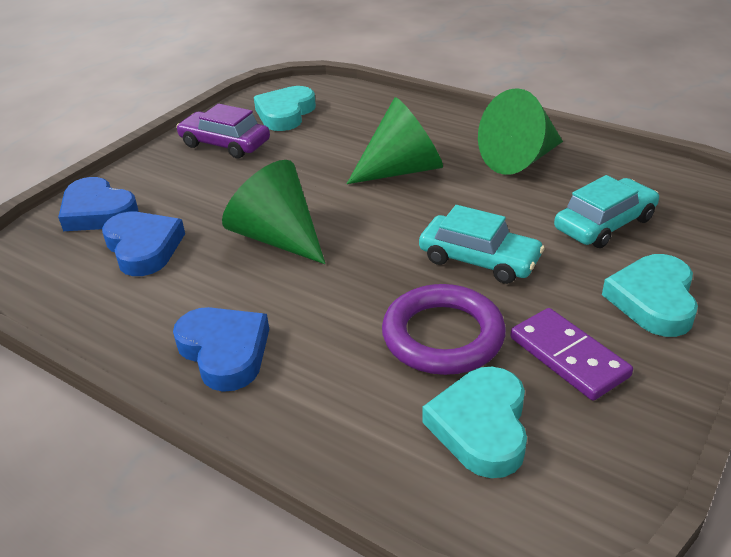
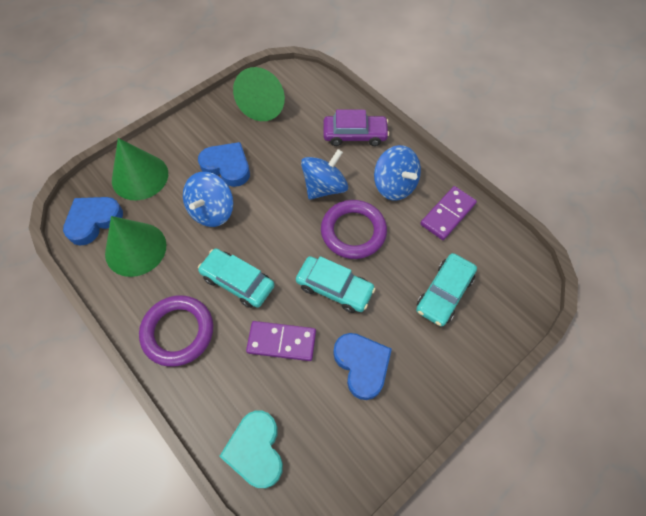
blue spinning top: none = 0 -> [183,172,234,227] [301,149,348,200] [374,145,421,201] = 3
purple domino: [510,308,633,401] = 1 -> [246,321,316,361] [420,186,477,240] = 2
purple ring: [382,284,506,375] = 1 -> [139,295,213,367] [321,200,387,259] = 2
turquoise car: [419,205,545,284] [554,175,659,248] = 2 -> [198,249,275,308] [296,256,376,313] [416,253,477,327] = 3
turquoise heart: [254,86,316,131] [422,367,527,478] [602,254,698,337] = 3 -> [219,410,283,488] = 1

